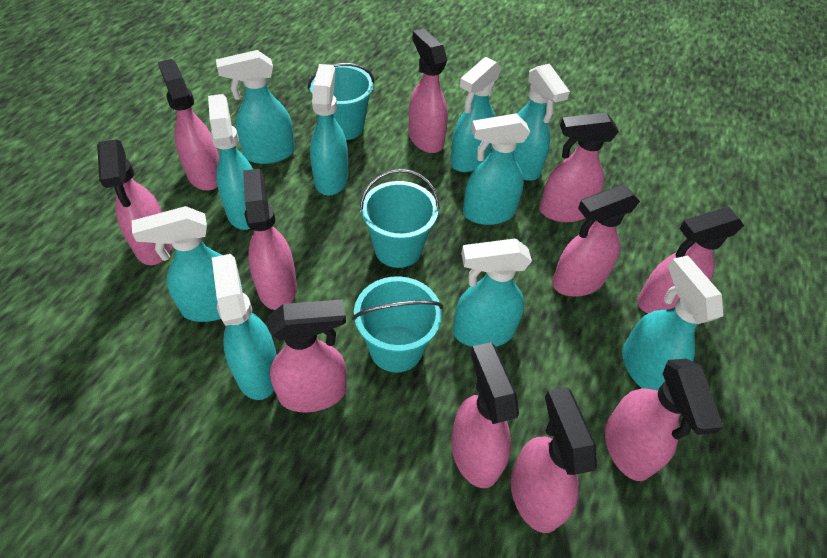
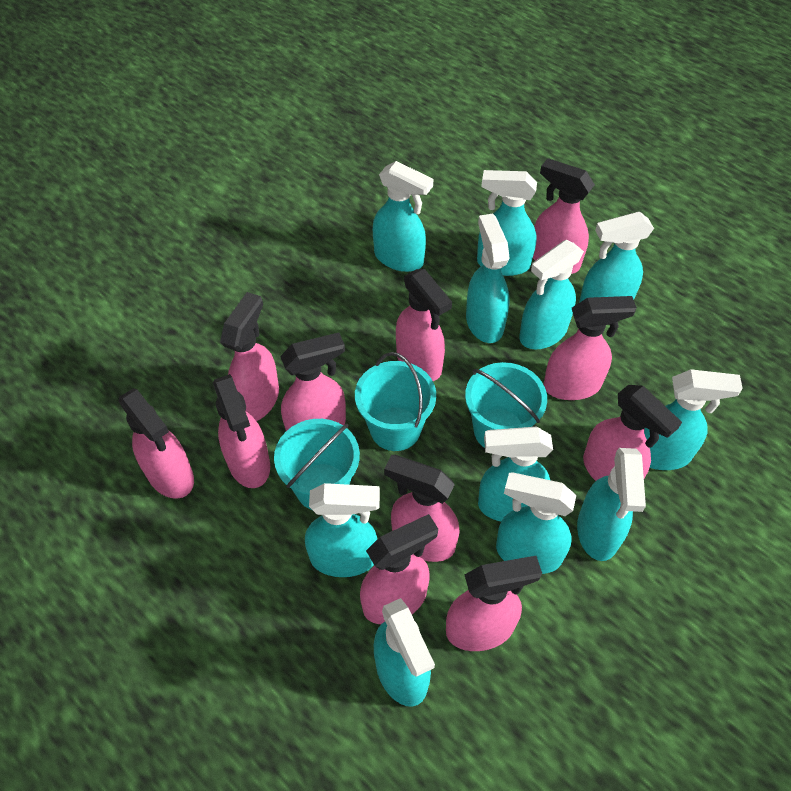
turquoise spray bottle: [132,206,244,322] [208,94,253,230] [212,254,277,400] [216,50,295,164] [310,64,348,195] [450,57,502,172] [453,239,532,347] [463,113,530,225] [514,64,570,181] [622,255,724,390] = 10 -> [305,483,380,577] [373,161,433,272] [374,598,435,707] [466,214,510,343] [477,170,537,276] [478,427,553,522] [496,472,576,574] [519,240,584,349] [577,448,646,561] [579,212,654,303] [644,369,743,470] = 11

